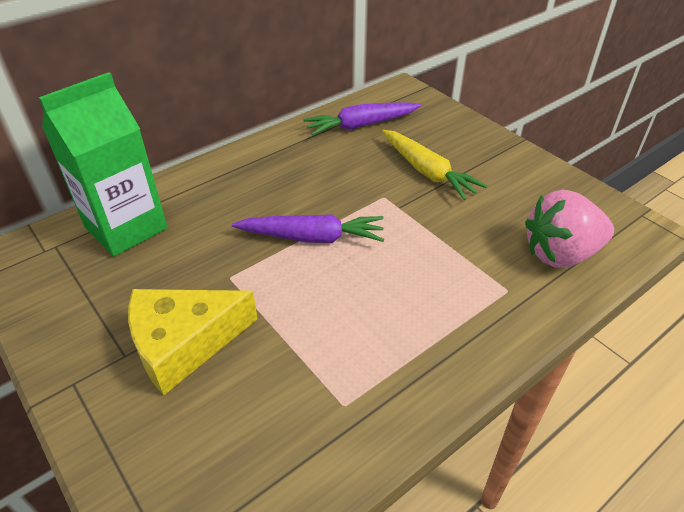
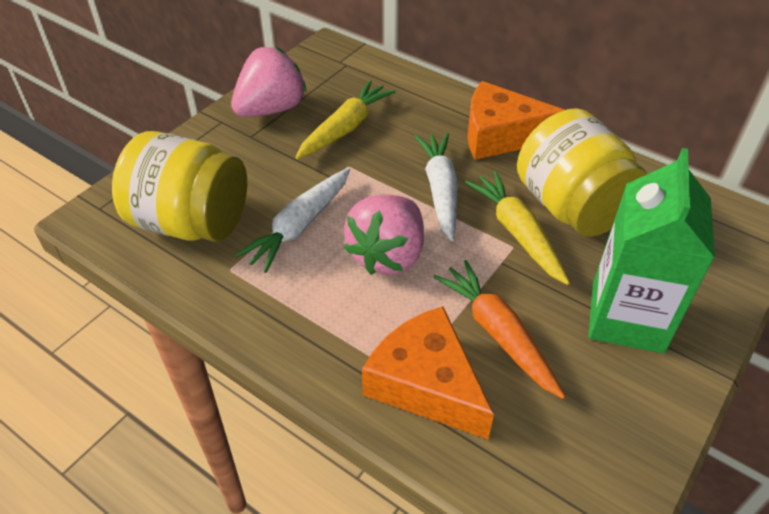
orange carrot: none = 0 -> [433,260,566,399] = 1
orange cheese: none = 0 -> [362,306,494,439] [468,81,564,159] = 2
pink strawberry: [525,190,614,267] = 1 -> [231,47,307,117] [344,194,424,275] = 2
purple carrot: [232,214,384,243] [303,102,421,136] = 2 -> none = 0
white carrot: none = 0 -> [235,168,350,273] [415,133,458,241] = 2
yellow carrot: [382,130,487,200] = 1 -> [295,80,396,159] [465,171,570,285] = 2
yellow cheese: [128,289,258,395] = 1 -> none = 0
yellow jar: none = 0 -> [112,131,247,242] [517,108,647,237] = 2

